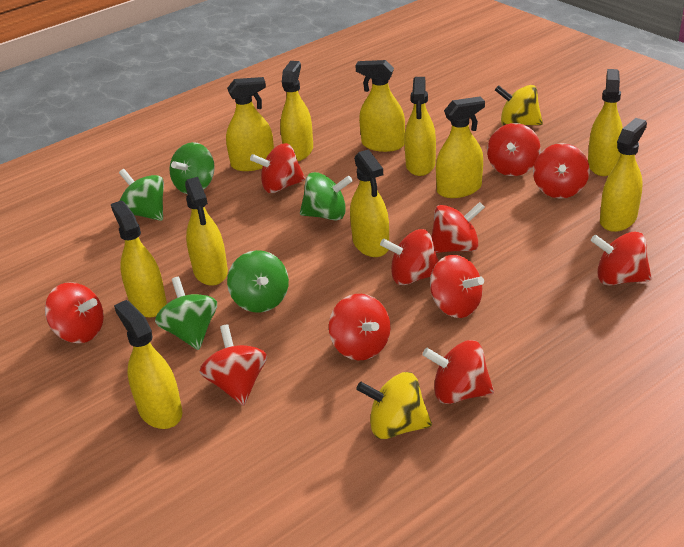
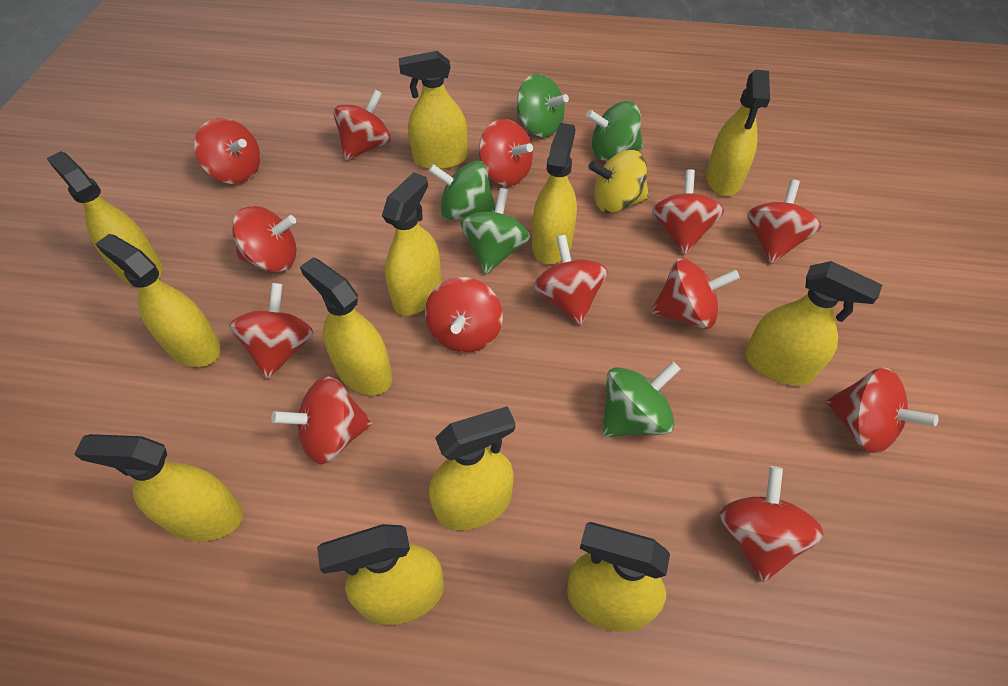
red spinning top: [45,282,104,343] [199,325,267,406] [250,143,306,193] [329,294,391,361] [380,229,439,285] [422,340,494,404] [430,255,484,318] [431,202,485,253] [487,123,541,176] [533,143,590,199] [591,232,652,286] = 11 -> [194,118,260,184] [229,283,314,379] [232,206,297,272] [271,376,373,465] [333,90,391,161] [425,277,503,353] [479,119,533,186] [534,235,608,325] [651,259,740,329] [652,169,724,255] [720,466,824,582] [747,179,822,264] [825,368,939,453] = 13
yellow spinning top: [356,372,432,439] [495,85,543,125] = 2 -> [588,150,649,213] = 1
yellow spray bottle: [111,200,167,317] [114,300,182,429] [185,177,228,286] [226,77,274,171] [280,61,313,161] [350,149,389,257] [355,60,405,152] [404,77,436,176] [436,97,485,198] [588,69,623,176] [600,118,647,232] = 11 -> [46,151,162,285] [74,434,243,542] [95,234,221,367] [300,257,392,395] [317,524,444,625] [382,172,442,316] [399,51,468,170] [429,406,515,530] [532,123,577,265] [567,522,670,632] [706,70,770,196] [745,261,882,386] = 12

